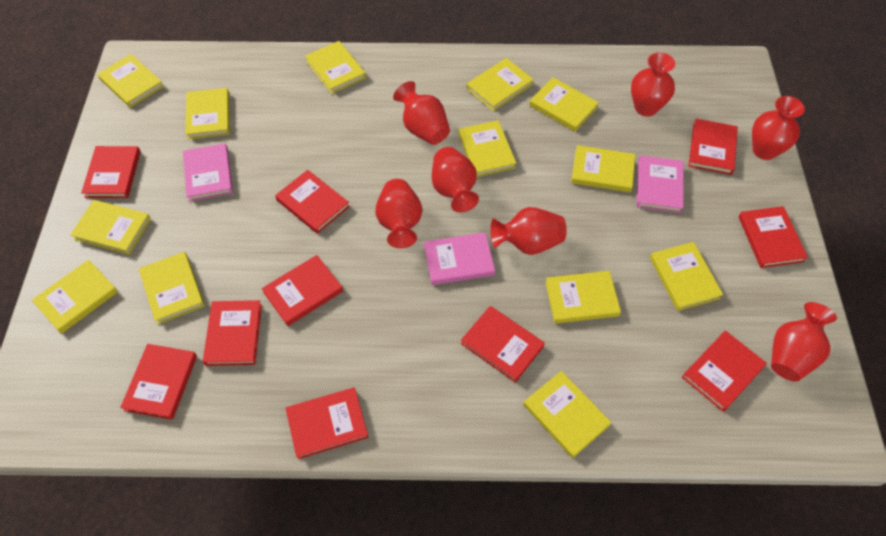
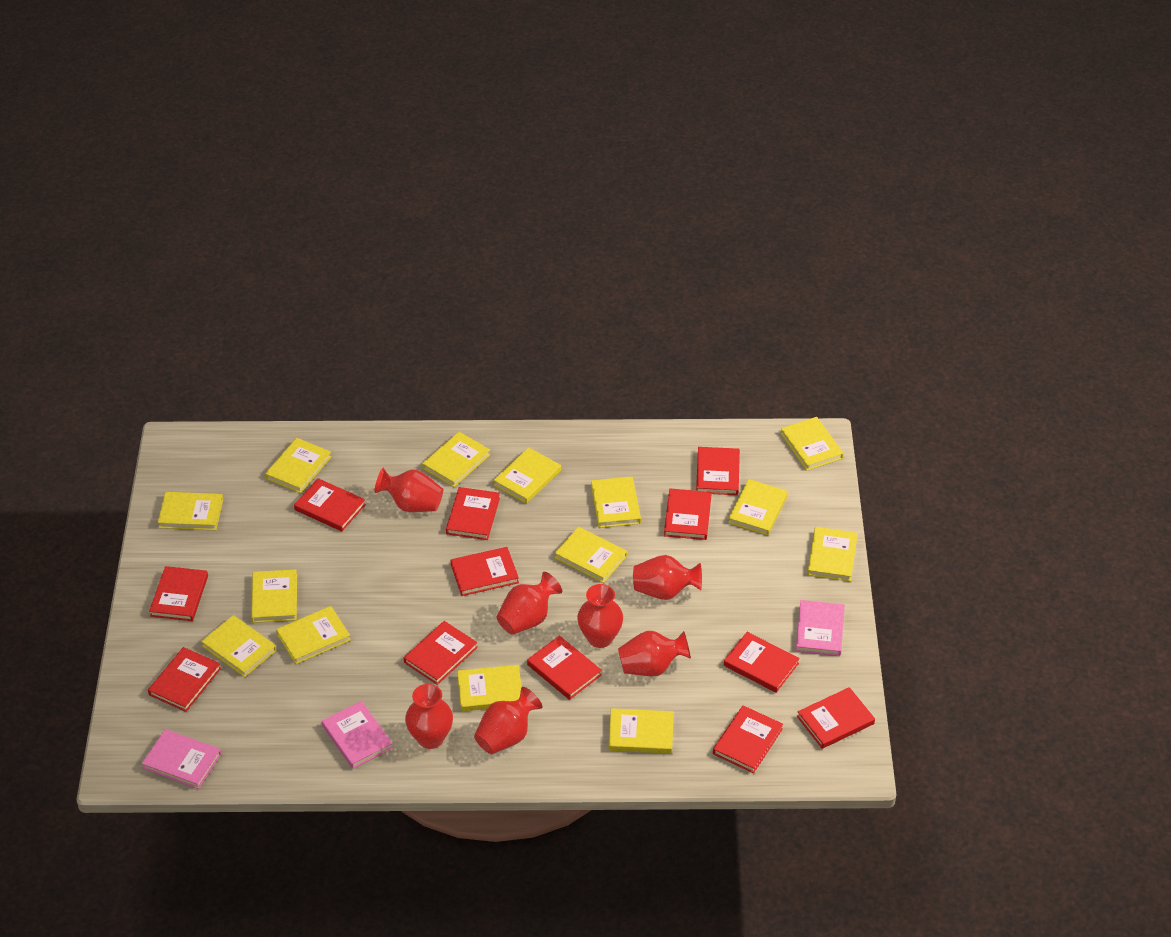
red book: [81,146,141,198] [120,344,197,420] [203,300,262,366] [262,255,343,326] [275,170,350,234] [286,387,369,459] [461,306,545,383] [682,330,767,412] [689,119,738,175] [738,206,808,268] = 10 -> [148,647,221,712] [149,566,208,621] [294,478,366,531] [404,621,478,685] [446,487,500,540] [450,547,519,596] [527,635,602,700] [664,488,712,540] [696,447,740,495] [713,705,783,773] [724,632,800,693] [797,687,875,749] = 12
yellow book: [32,260,118,334] [70,200,151,255] [97,54,164,108] [139,252,205,324] [185,88,230,139] [305,41,366,94] [459,120,517,177] [466,58,534,111] [523,371,611,458] [529,77,599,132] [545,271,621,324] [571,145,635,192] [650,242,723,311] = 13 -> [158,492,223,530] [201,615,277,677] [251,569,297,623] [265,438,332,493] [276,606,351,664] [422,432,490,487] [457,665,522,711] [493,447,561,504] [555,527,627,583] [591,477,641,528] [609,708,674,754] [728,479,788,535] [780,417,844,471] [808,527,858,582] = 14

